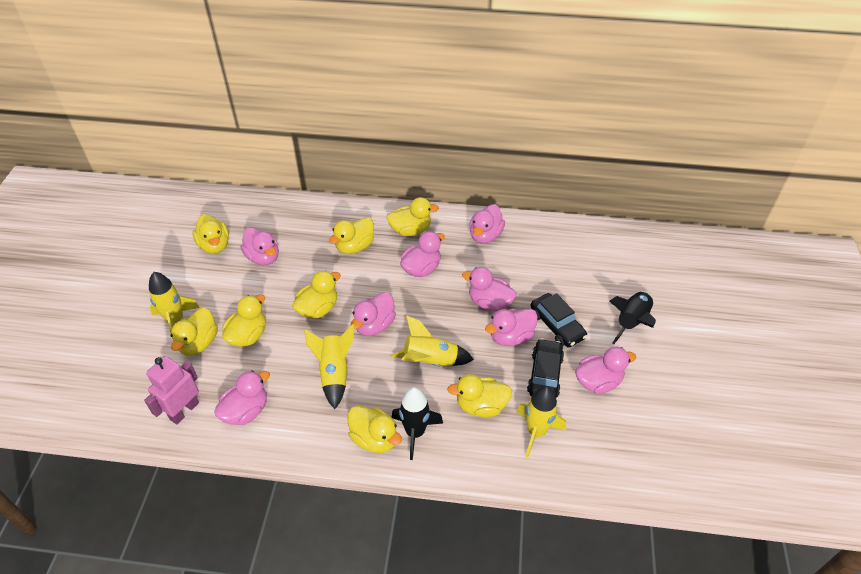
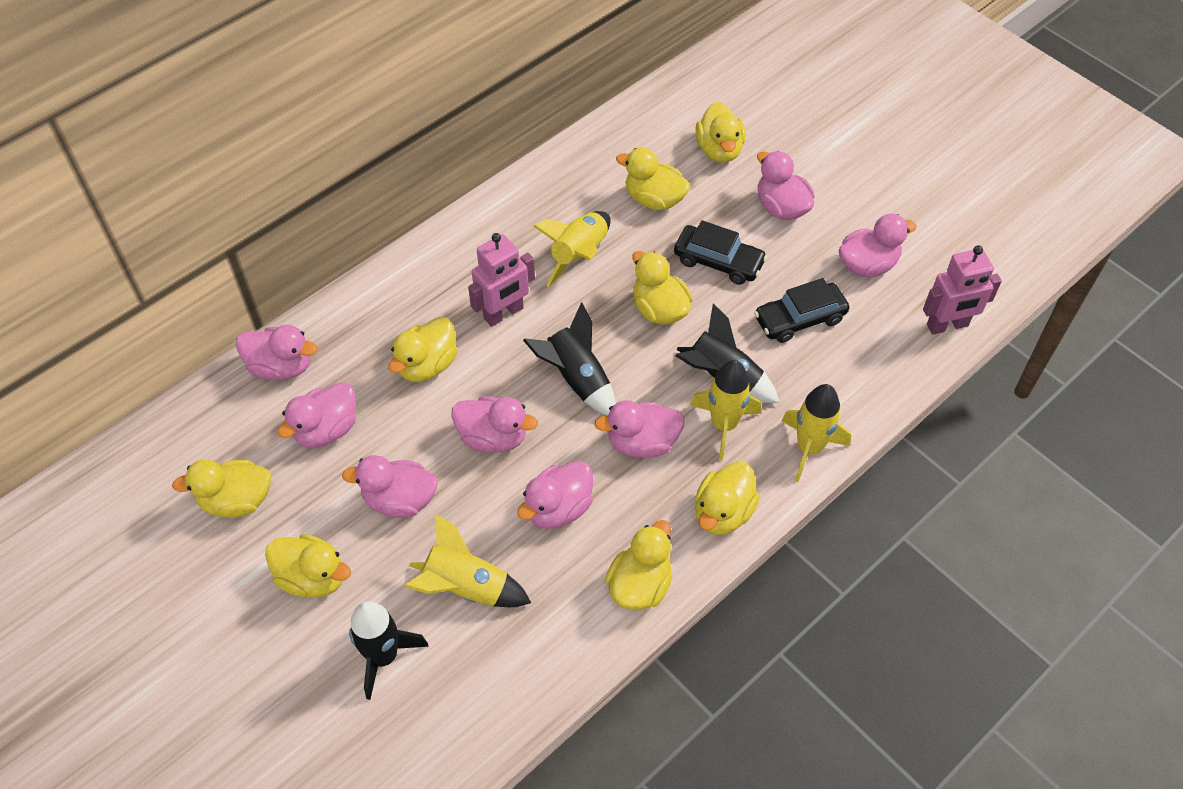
black rocket: [392,387,443,460] [609,291,656,344] = 2 -> [349,601,429,700] [523,303,616,416] [675,303,779,403] = 3
pink robot: [144,356,199,424] = 1 -> [468,233,535,327] [923,245,1002,335] = 2

